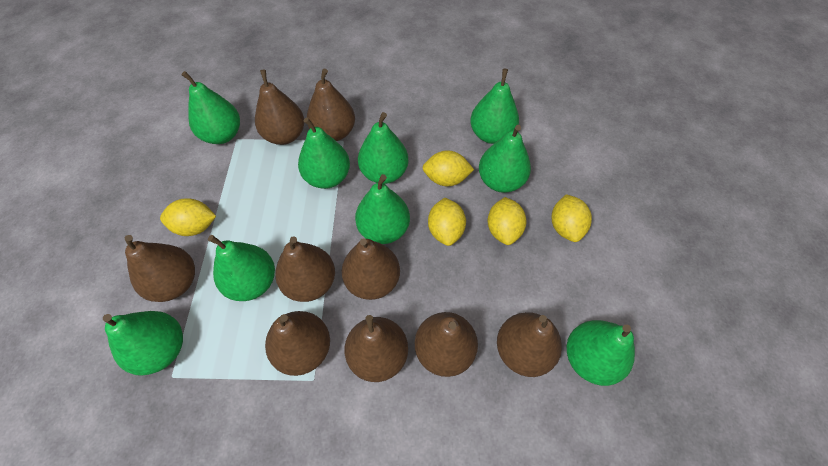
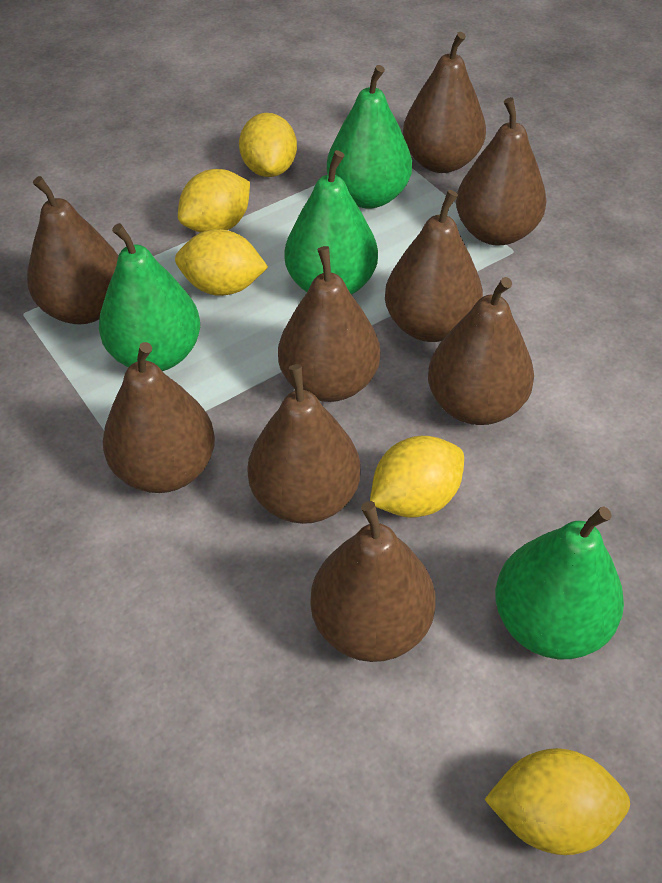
green pear: [103,311,183,376] [182,71,240,144] [208,235,275,301] [298,117,350,189] [355,174,410,244] [358,112,409,184] [470,69,519,144] [479,125,531,193] [567,320,635,386] = 9 -> [99,223,200,371] [284,150,378,295] [327,65,412,209] [495,506,624,659] = 4

